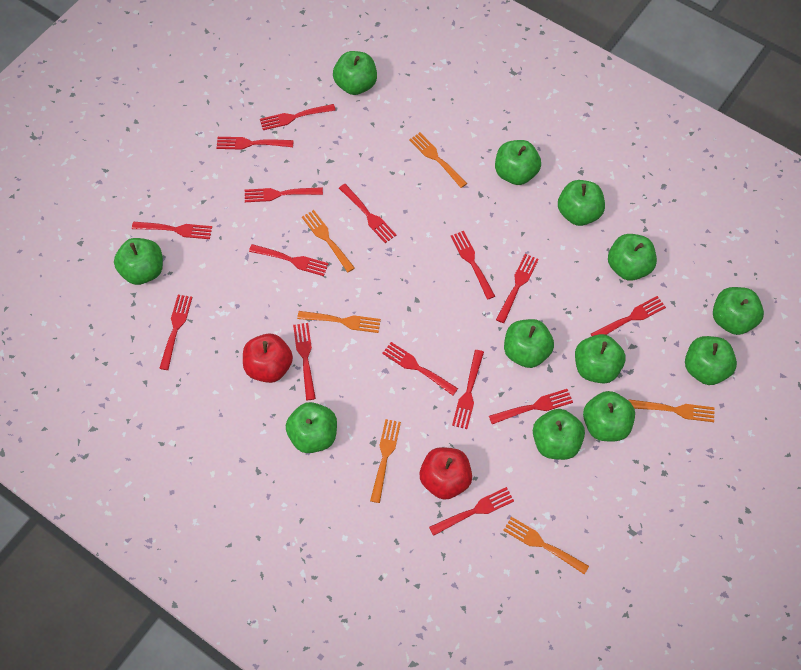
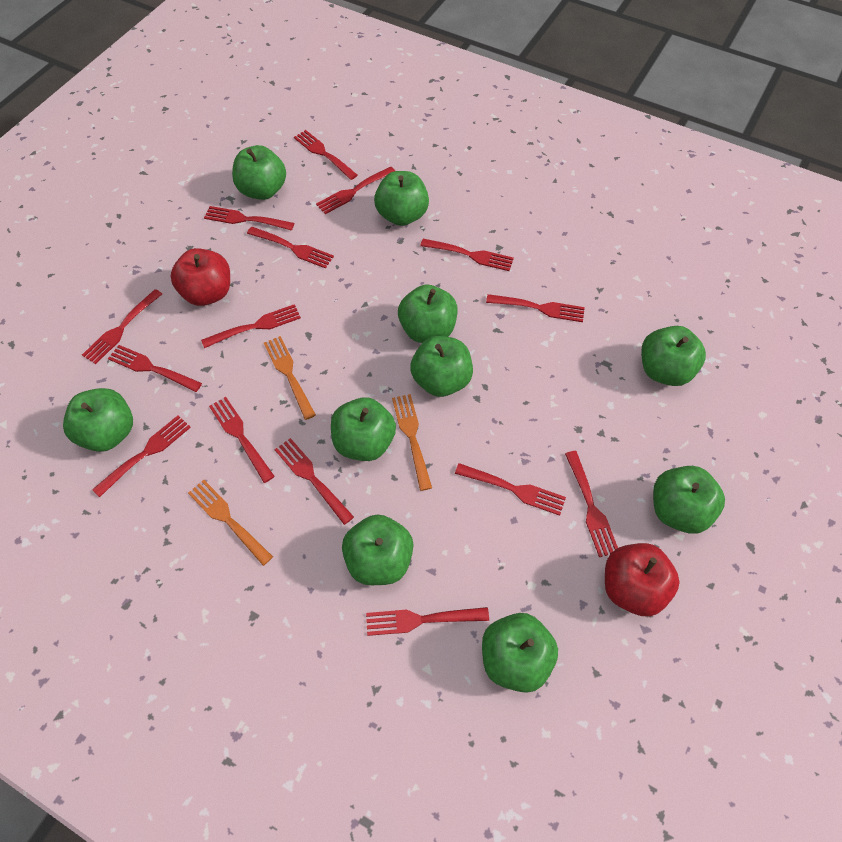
green apple: [114,238,163,285] [286,402,337,453] [333,51,377,95] [495,140,541,185] [504,319,554,368] [533,409,585,460] [558,180,605,226] [575,334,626,383] [583,391,635,441] [608,234,657,281] [685,336,737,385] [713,287,764,335] = 12 -> [63,388,133,452] [232,145,286,200] [331,397,396,461] [342,514,413,585] [374,171,429,226] [398,285,458,343] [410,336,473,397] [482,613,558,693] [641,326,706,386] [653,466,725,534] = 10
orange fork: [297,311,381,333] [302,210,355,273] [370,419,401,503] [409,132,467,188] [503,517,589,574] [629,399,715,422] = 6 -> [188,480,273,566] [264,336,316,420] [392,394,432,491] = 3

